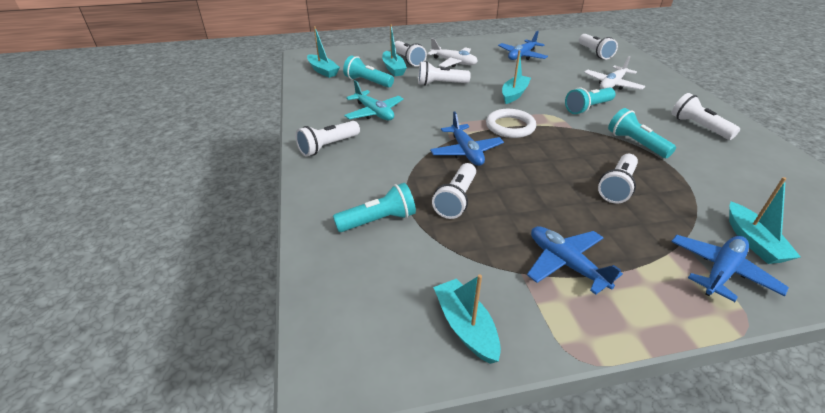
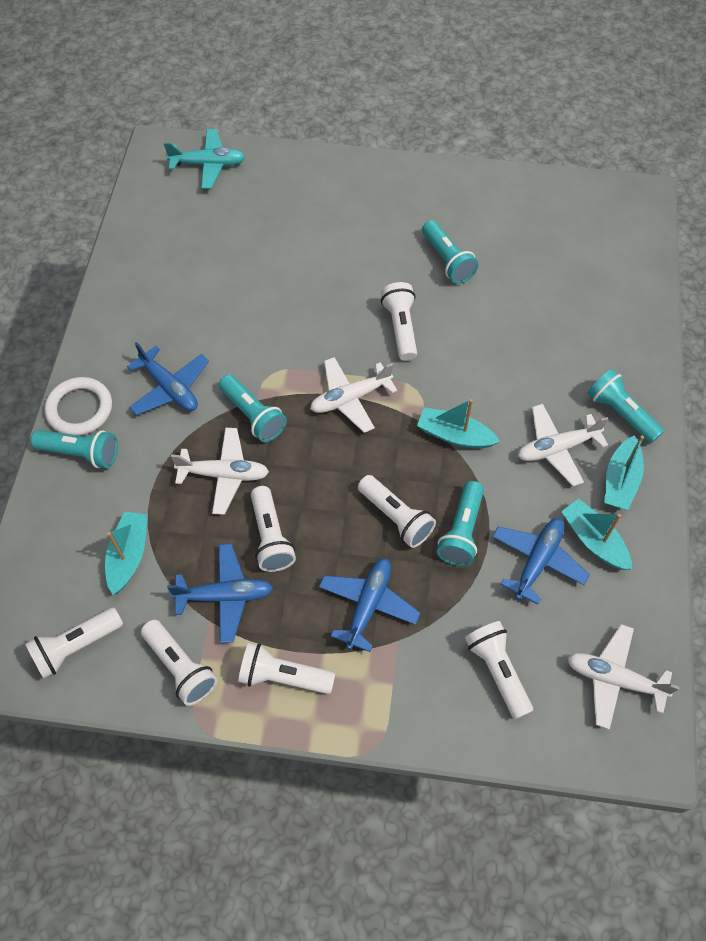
turquoise boat: [307,26,340,78] [382,24,407,76] [433,275,501,364] [502,50,531,104] [729,177,801,264] = 5 -> [105,511,148,595] [417,399,500,448] [561,499,632,570] [604,435,644,510] = 4
turquoise flashlight: [333,183,416,232] [343,56,394,88] [565,88,616,114] [608,108,676,158] = 4 -> [31,430,118,468] [219,375,287,442] [422,220,479,284] [437,481,484,566] [588,369,664,443] = 5
white plane: [427,38,478,67] [584,56,645,90] = 2 -> [171,427,269,515] [310,357,397,433] [518,404,608,486] [567,624,680,729] = 4

